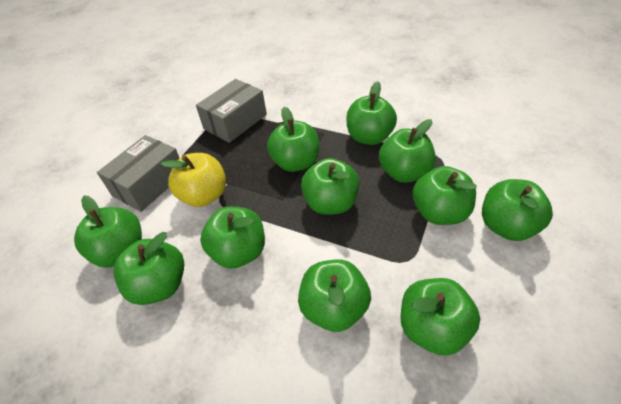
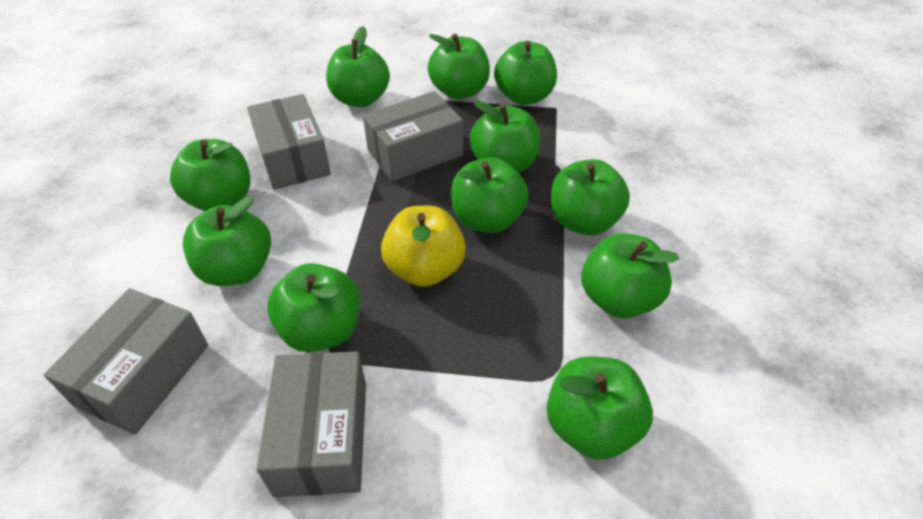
grey box: [97,135,179,212] [196,79,267,143] = 2 -> [44,288,209,435] [247,94,331,190] [256,352,366,497] [363,91,463,182] = 4

